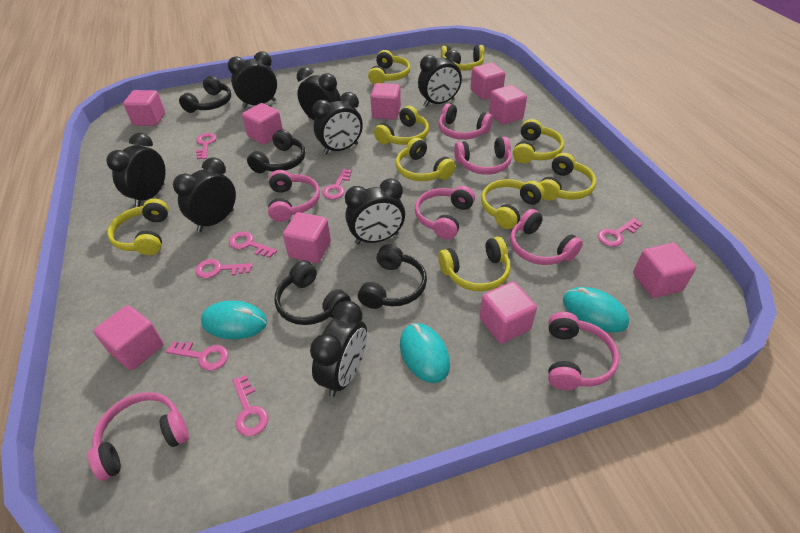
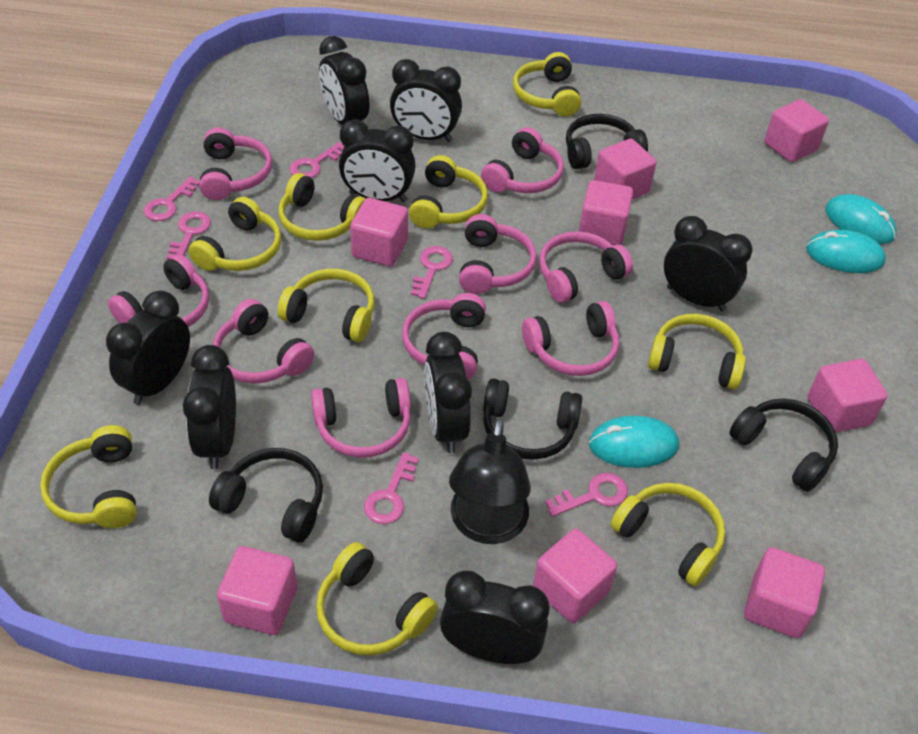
black lamp: none = 0 -> [449,418,531,544] = 1
pink cube: [94,305,163,370] [123,90,165,126] [242,103,283,145] [283,212,331,263] [370,83,401,120] [470,62,505,100] [479,281,537,344] [489,85,527,125] [633,243,696,298] = 9 -> [217,546,297,635] [350,198,408,267] [533,529,617,623] [579,180,633,245] [594,139,656,199] [744,547,825,638] [765,99,829,162] [808,359,888,433] = 8
pink headphones: [88,392,189,481] [268,170,320,222] [415,186,475,240] [438,103,493,140] [454,137,512,175] [510,209,583,265] [548,312,619,390] = 7 -> [108,254,209,327] [199,127,272,200] [213,299,314,383] [311,378,411,458] [402,293,486,379] [459,214,537,294] [481,127,564,193] [522,301,619,376] [539,231,633,303] = 9
pink key: [166,341,229,371] [195,259,253,279] [196,133,216,159] [229,231,277,258] [232,375,268,436] [323,169,352,200] [598,218,642,247] = 7 -> [144,177,200,221] [166,211,211,260] [290,142,344,178] [364,452,419,524] [411,246,453,299] [545,473,628,517] = 6

